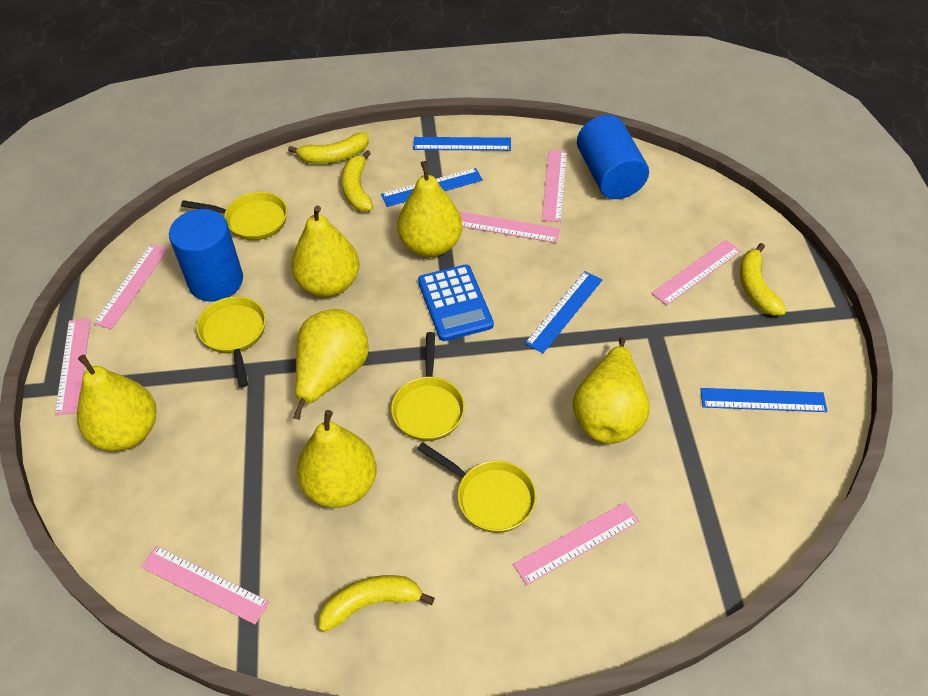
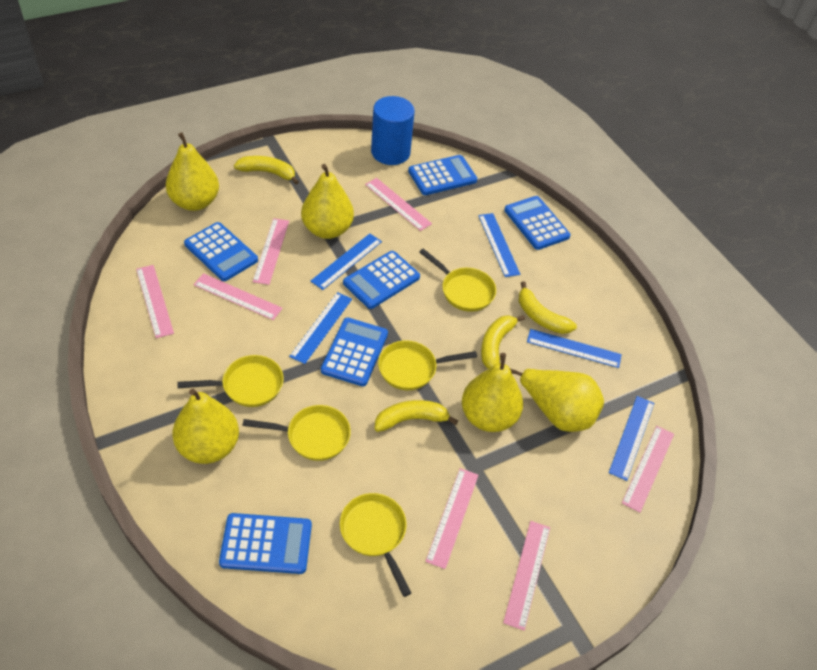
blue calculator: [418,264,494,341] = 1 -> [184,222,258,281] [219,513,312,574] [321,317,388,386] [343,251,420,309] [408,155,477,195] [504,196,571,250] = 6
blue cylinder: [169,209,243,302] [577,115,649,199] = 2 -> [371,96,415,165] = 1
blue ruler: [381,168,483,207] [413,137,511,151] [525,271,602,353] [700,388,827,412] = 4 -> [289,292,352,364] [311,233,382,290] [478,213,520,277] [527,329,622,368] [609,396,654,481] = 5
yellow pan: [181,192,287,240] [196,296,266,388] [391,332,465,441] [417,442,536,533] = 4 -> [177,355,284,407] [243,405,351,461] [340,493,411,597] [378,340,477,391] [419,249,496,312] = 5
yellow pear: [77,355,157,451] [291,205,359,297] [293,309,369,420] [297,410,377,508] [397,161,462,257] [573,337,650,444] = 6 -> [166,132,219,211] [172,388,239,464] [301,164,354,239] [462,353,523,432] [510,369,604,432] = 5

